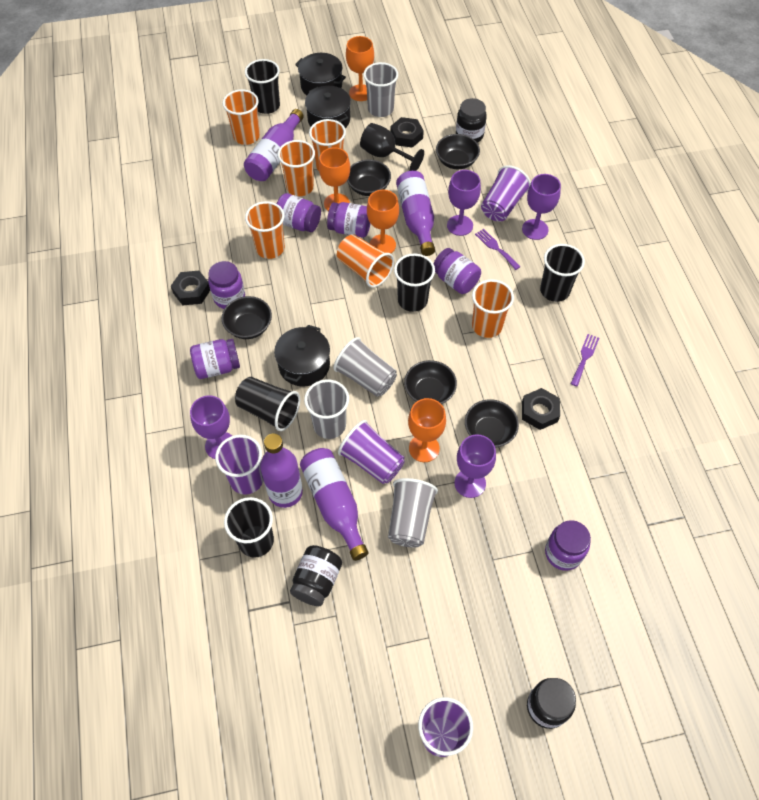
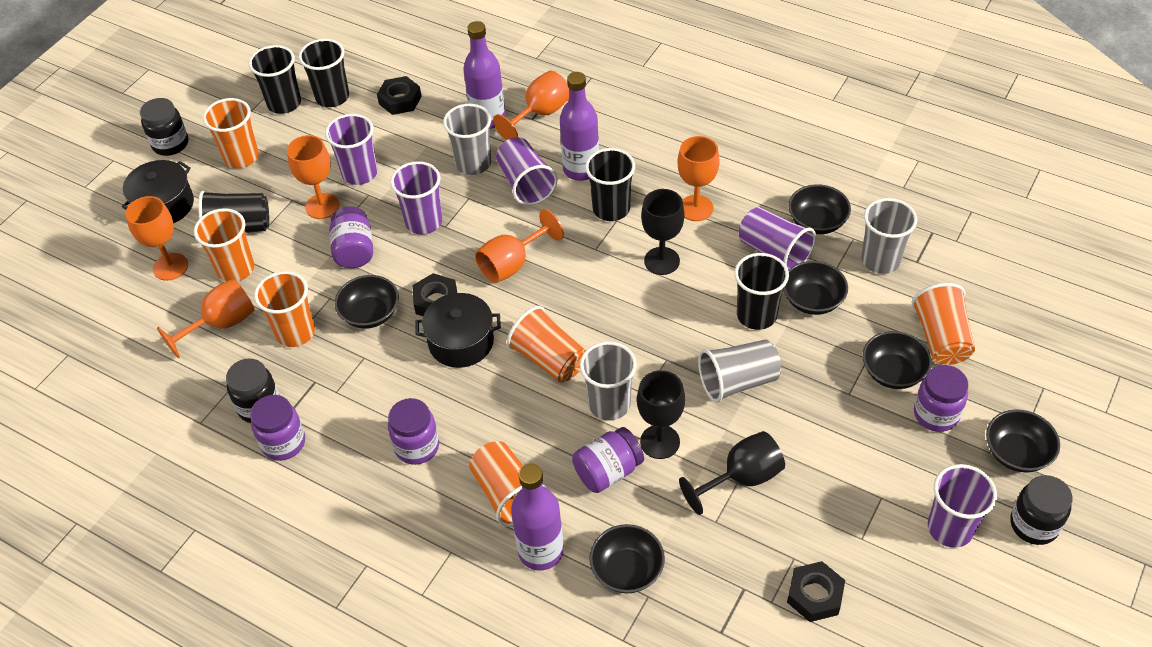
black bowl: [221,296,272,339] [347,159,391,196] [404,360,457,404] [436,134,480,169] [465,399,519,448] = 5 -> [335,275,399,329] [589,524,665,593] [783,261,848,315] [788,184,851,234] [862,331,932,389] [986,409,1060,473] = 6
black goblet: [360,123,424,171] = 1 -> [637,370,685,459] [641,189,685,275] [679,431,785,515] = 3
black pot: [274,325,330,386] [295,53,346,95] [305,86,351,128] = 3 -> [122,160,194,223] [415,293,501,368] = 2
orange goblet: [319,147,350,211] [346,36,374,101] [367,190,399,253] [408,398,446,462] = 4 -> [125,196,188,281] [157,279,255,358] [287,135,339,219] [475,209,564,283] [493,71,569,140] [677,136,720,221] = 6
purple bottle: [244,109,304,181] [260,433,303,508] [300,448,369,561] [396,171,435,256] = 4 -> [463,21,505,129] [511,464,564,570] [560,72,599,181] = 3
purple cup: [215,435,263,495] [338,420,405,484] [418,697,473,757] [481,165,531,222] = 4 -> [325,114,378,185] [390,161,442,234] [496,137,558,206] [739,207,816,270] [928,464,997,548] = 5
purple fork: [475,229,521,270] [570,334,599,387] = 2 -> none = 0
purple goblet: [190,395,232,459] [447,170,481,236] [455,434,496,498] [522,174,561,240] = 4 -> none = 0
purple jar: [190,339,240,379] [208,261,245,309] [277,193,321,232] [327,202,371,238] [433,248,481,294] [545,520,591,571] = 6 -> [250,395,305,461] [329,206,373,268] [388,398,439,465] [572,427,644,493] [914,365,968,432] = 5

